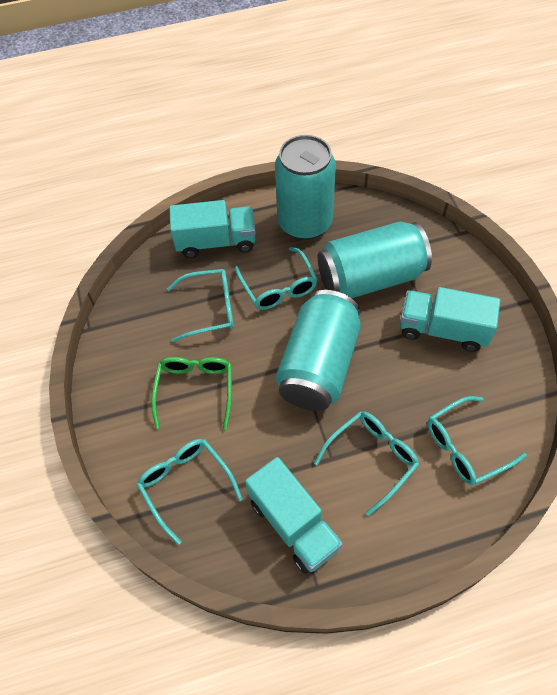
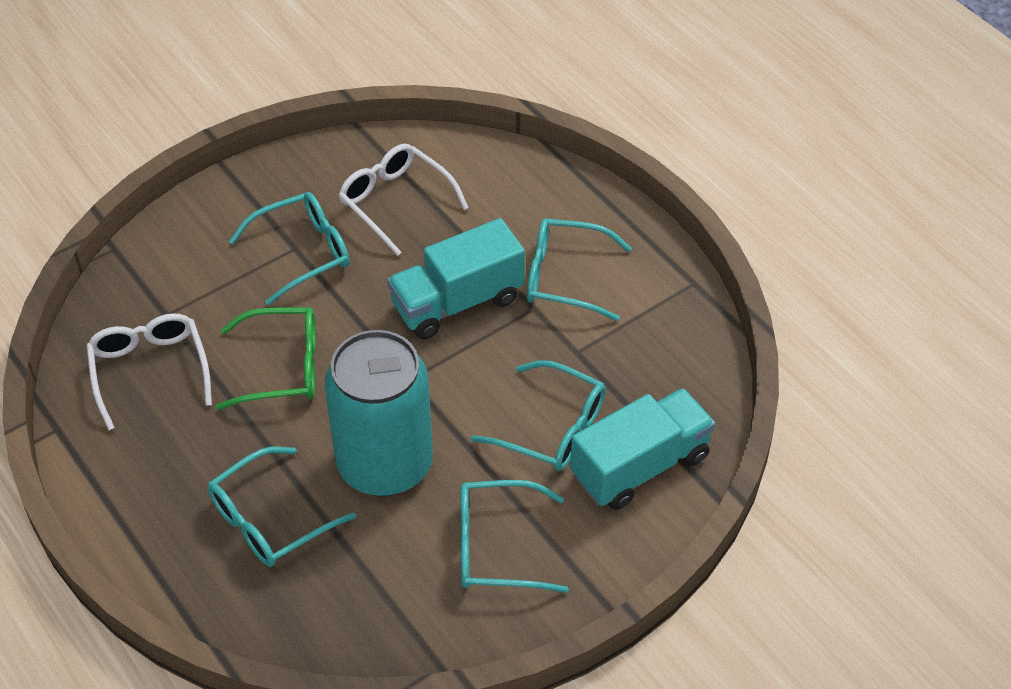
turquoise can: [275,135,336,240] [275,290,361,411] [318,221,432,298] = 3 -> [325,330,433,496] = 1
turquoise truck: [169,200,256,258] [245,457,343,574] [400,287,500,352] = 3 -> [387,218,525,339] [570,388,715,510] = 2
white glasses: none = 0 -> [86,313,212,431] [338,143,469,256] = 2

